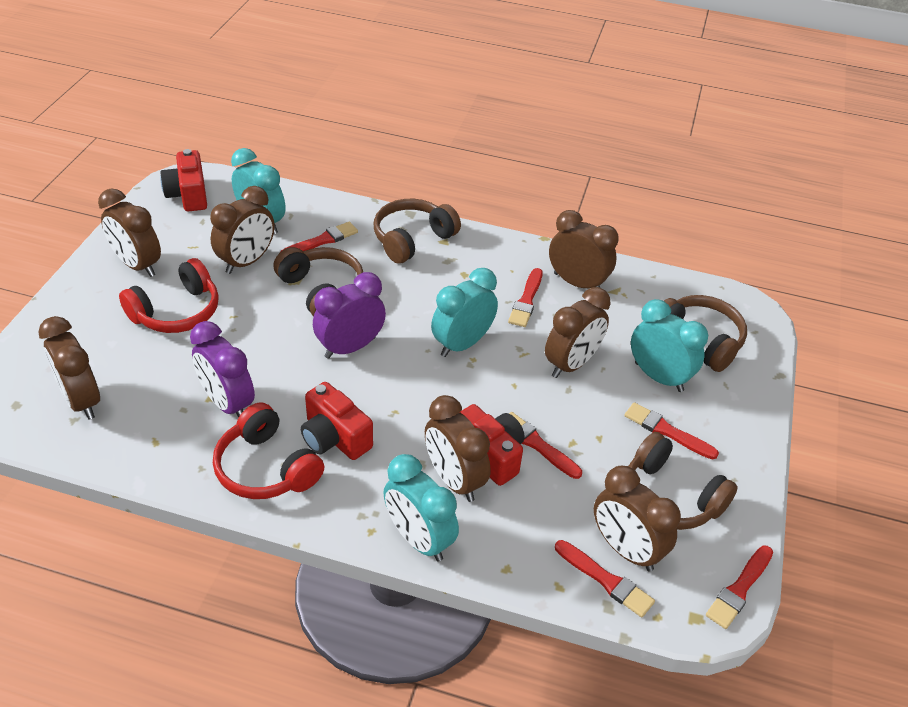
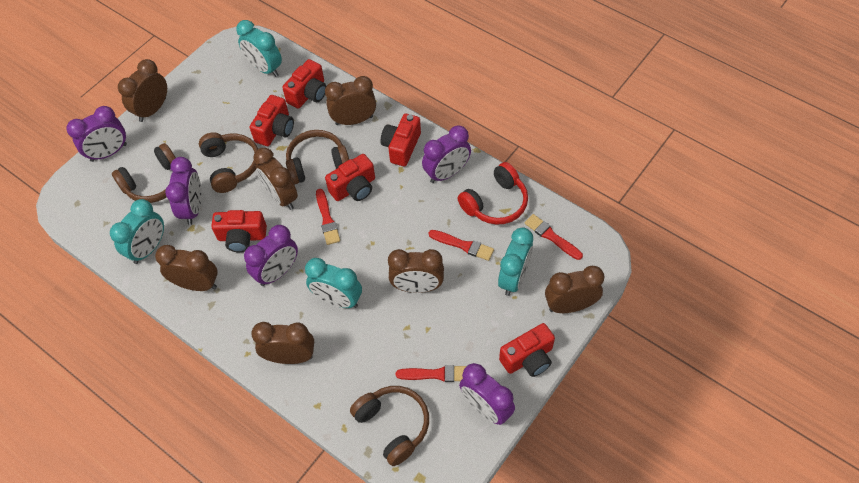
purple clock: [190,321,255,418] [313,272,386,359] = 2 -> [66,106,127,162] [165,157,202,225] [244,225,298,286] [422,125,471,183] [459,363,515,425] = 5
red brush: [280,222,358,252] [508,268,543,327] [509,412,582,479] [555,540,655,617] [624,402,719,459] [706,546,773,629] = 6 -> [316,189,340,245] [396,365,466,382] [429,230,494,261] [524,214,583,260] = 4
red camera: [160,149,207,212] [301,382,373,460] [460,404,525,486] = 3 -> [211,210,267,252] [250,95,294,146] [282,59,326,109] [325,154,375,201] [381,114,421,166] [499,323,555,377] = 6
red headphones: [119,258,219,333] [213,403,324,499] = 2 -> [458,162,528,225] = 1

